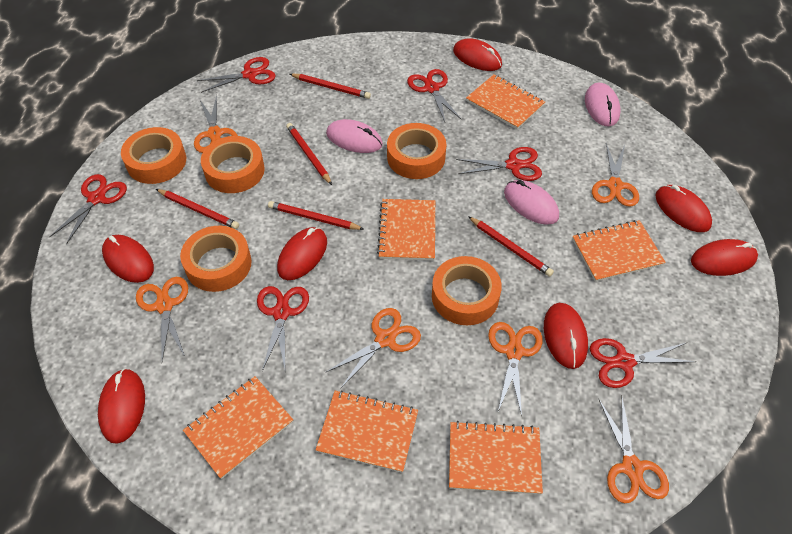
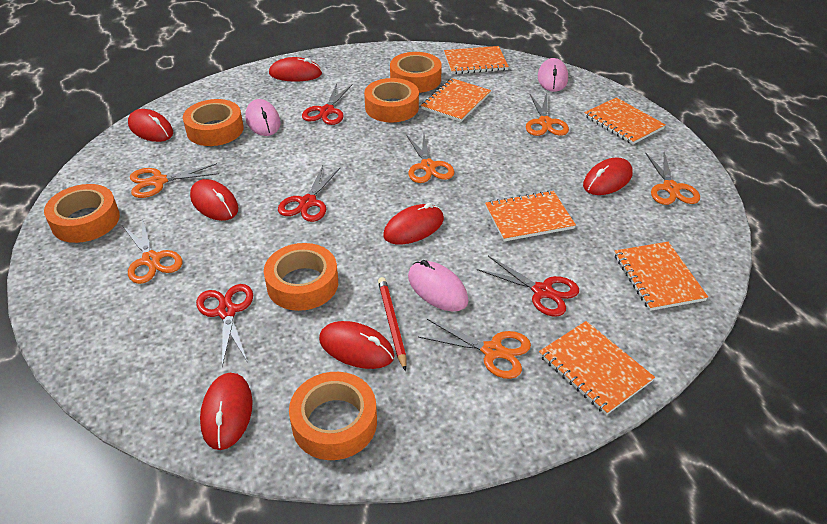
orange tape: [121,127,186,184] [180,226,252,292] [201,136,265,193] [387,123,447,179] [432,256,502,325] = 5 -> [44,184,120,243] [183,99,244,146] [264,243,338,311] [289,372,377,460] [364,78,419,122] [390,52,442,93] = 6
red pencil: [156,189,239,229] [268,201,364,230] [286,123,332,185] [290,74,371,99] [468,216,554,277] = 5 -> [378,277,406,371] = 1
red scissors: [49,174,127,245] [197,57,276,93] [257,286,309,371] [407,69,462,122] [456,147,542,181] [590,338,696,388] = 6 -> [196,284,253,367] [278,165,340,222] [302,84,352,125] [477,256,579,317] = 4

